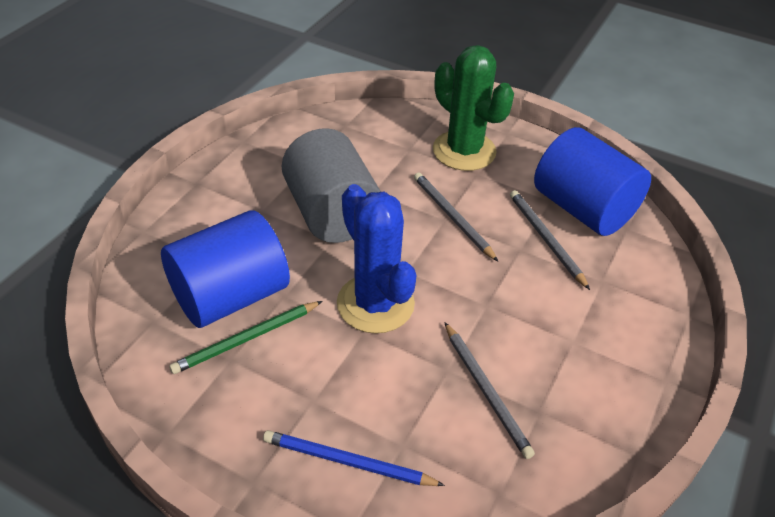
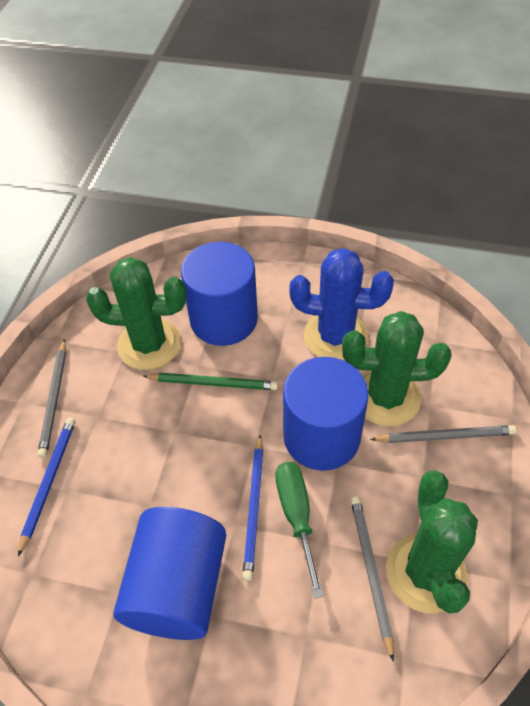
blue cylinder: [161,210,290,328] [534,127,651,236] = 2 -> [113,507,226,640] [181,242,258,346] [283,357,368,471] = 3
blue pencil: [263,430,445,486] = 1 -> [18,417,75,557] [242,435,263,581] = 2
green cactus: [433,45,514,171] = 1 -> [86,257,186,370] [342,311,452,427] [386,470,478,613] = 3
green screwdriver: none = 0 -> [275,462,324,598] = 1
grey cylinder: [282,128,381,243] = 1 -> none = 0

